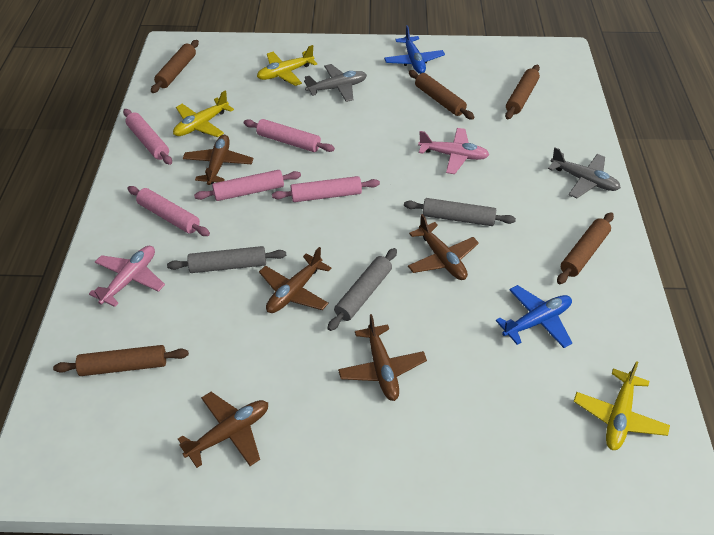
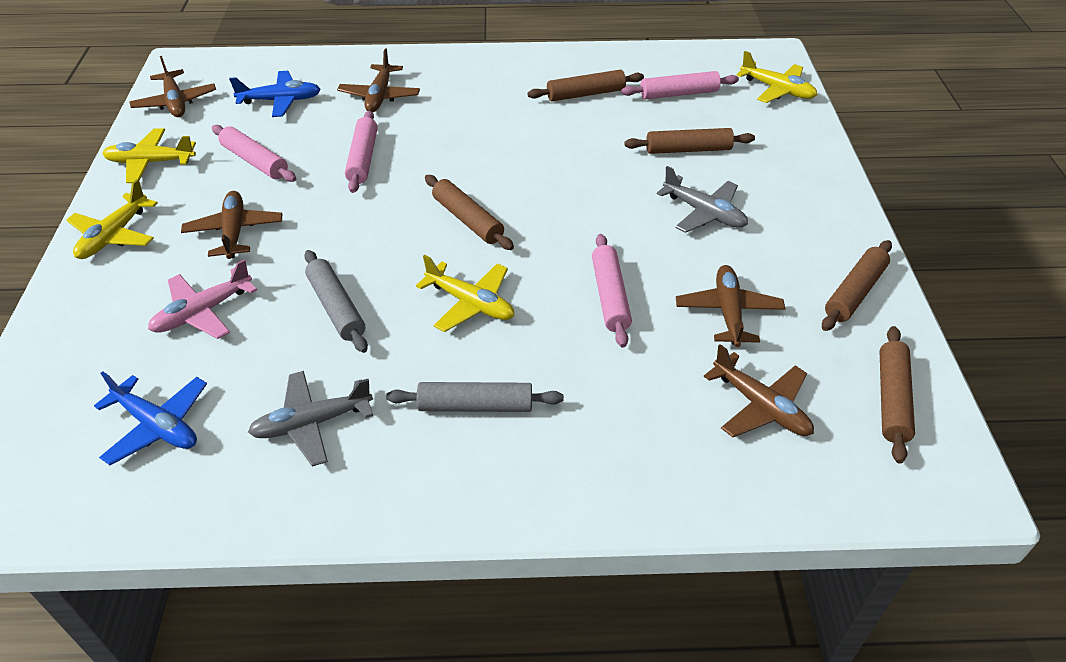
grey rolling pin: [167,246,286,273] [327,248,397,331] [404,198,516,226] = 3 -> [304,250,368,353] [386,382,564,412] = 2
pink plane: [89,246,165,307] [418,128,489,174] = 2 -> [148,259,257,339] = 1
pink rolling pin: [123,109,172,165] [127,186,210,236] [194,170,301,201] [244,119,335,152] [272,176,380,202] = 5 -> [212,125,296,182] [345,111,378,193] [592,234,632,347] [621,71,739,100] = 4
yellow plane: [173,91,234,137] [257,45,317,86] [574,361,670,450] = 3 -> [66,179,158,259] [102,128,196,183] [416,255,514,332] [737,51,817,103] = 4

